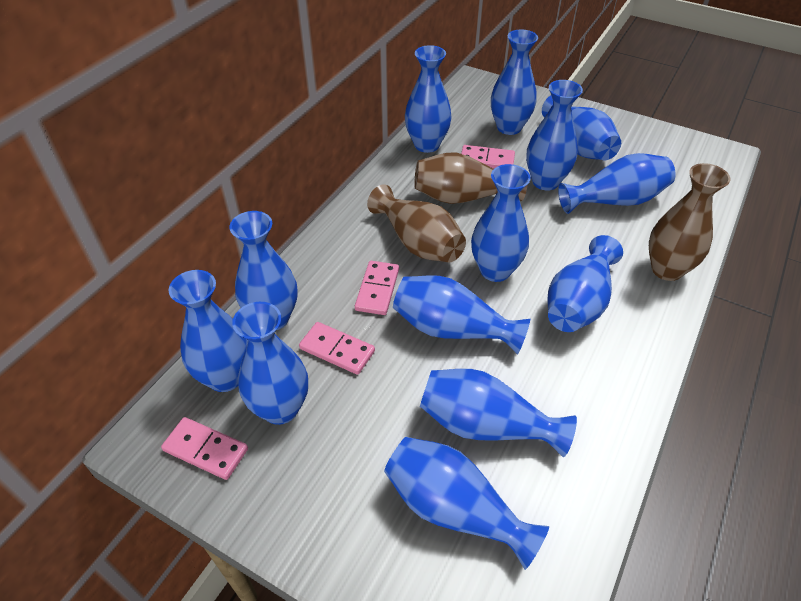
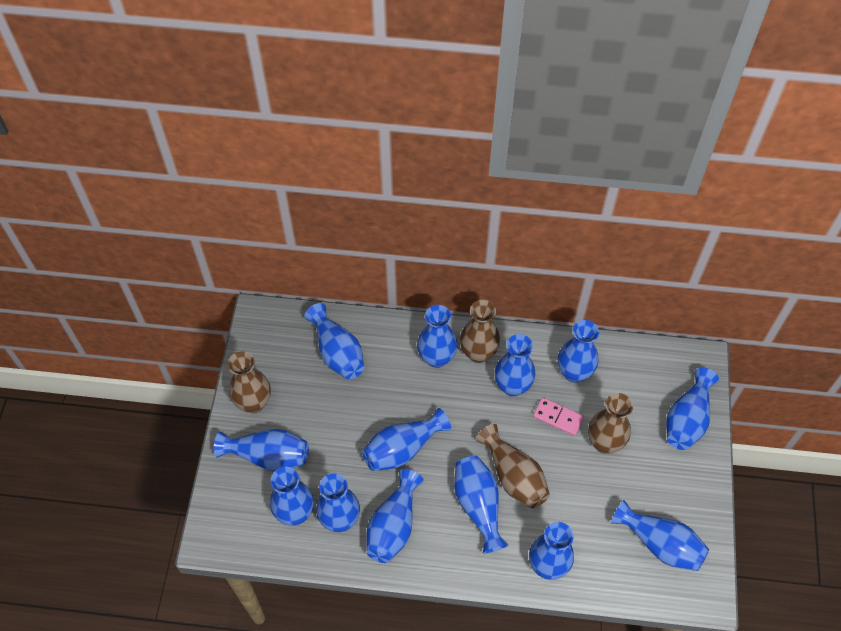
brown vase: [367,184,466,262] [414,153,528,204] [649,163,731,281] = 3 -> [228,351,271,413] [460,300,500,363] [476,424,550,508] [588,393,633,454] = 4
pink domino: [161,417,248,480] [299,322,375,375] [355,261,399,315] [461,145,515,169] = 4 -> [533,397,584,436] = 1

